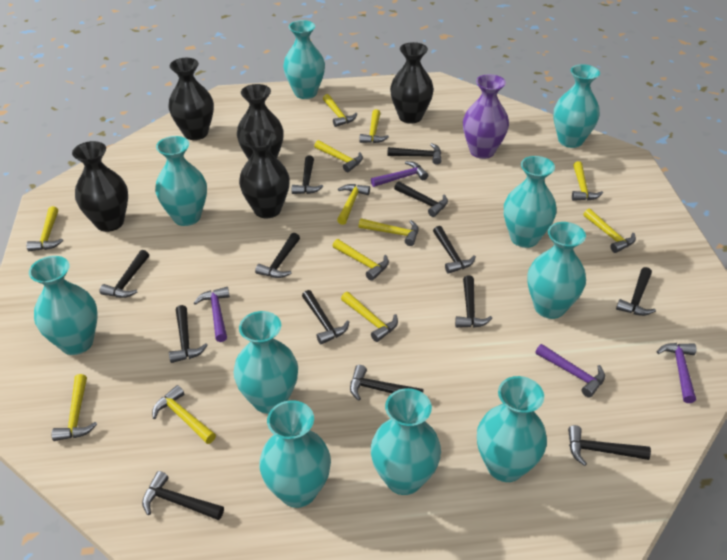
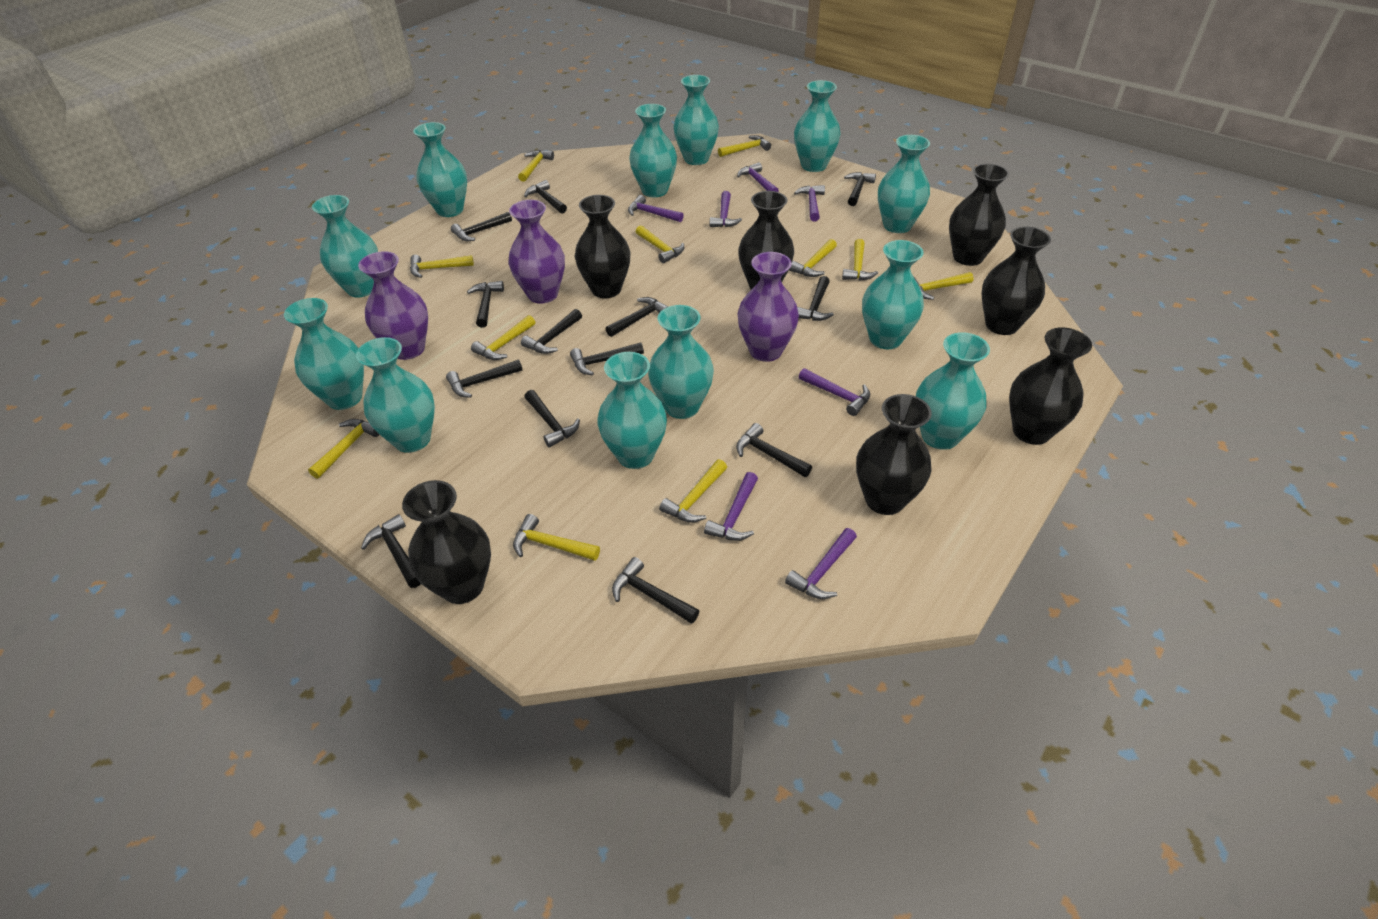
black vase: [72,141,128,232] [168,58,214,140] [237,84,284,160] [239,129,290,218] [390,42,434,124] = 5 -> [402,480,491,604] [575,195,631,298] [738,191,794,290] [856,394,932,515] [949,164,1009,266] [982,226,1051,335] [1009,327,1092,445] = 7
purple hammer: [194,287,230,342] [371,161,428,187] [535,344,605,398] [657,343,696,403] = 4 -> [628,195,684,222] [704,472,758,541] [709,191,742,227] [737,162,779,192] [785,528,857,599] [794,185,825,221] [799,368,870,416] = 7
purple vase: [463,74,509,159] = 1 -> [358,251,428,360] [508,200,565,304] [738,252,799,362] = 3
turquoise vase: [29,256,98,355] [155,136,207,226] [233,311,298,414] [259,400,331,508] [283,20,325,99] [371,388,441,495] [477,376,547,482] [504,156,557,248] [527,222,586,319] [553,64,600,148] = 10 -> [284,298,364,410] [312,195,378,297] [356,337,435,453] [413,122,467,217] [597,352,667,469] [629,104,677,197] [648,305,714,419] [673,75,719,165] [794,80,840,172] [862,240,924,349] [878,135,930,233] [916,332,990,450] = 12
yellow hammer: [26,206,63,251] [52,374,97,441] [152,385,216,444] [314,140,363,172] [323,94,357,127] [333,239,389,281] [337,184,370,225] [341,292,398,342] [358,218,419,246] [359,109,389,143] [572,161,603,201] [583,208,636,253] = 12 -> [308,419,380,479] [410,255,474,278] [471,315,535,360] [513,514,600,561] [518,150,554,182] [636,225,684,263] [659,459,727,523] [718,135,771,157] [789,239,837,277] [842,239,878,281] [913,272,973,300] = 11

